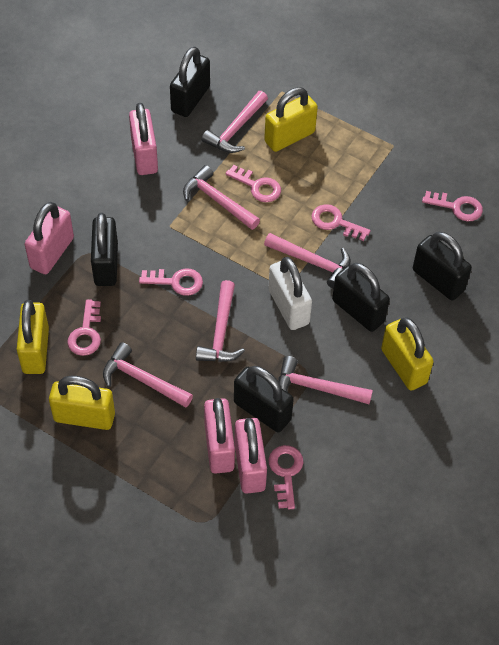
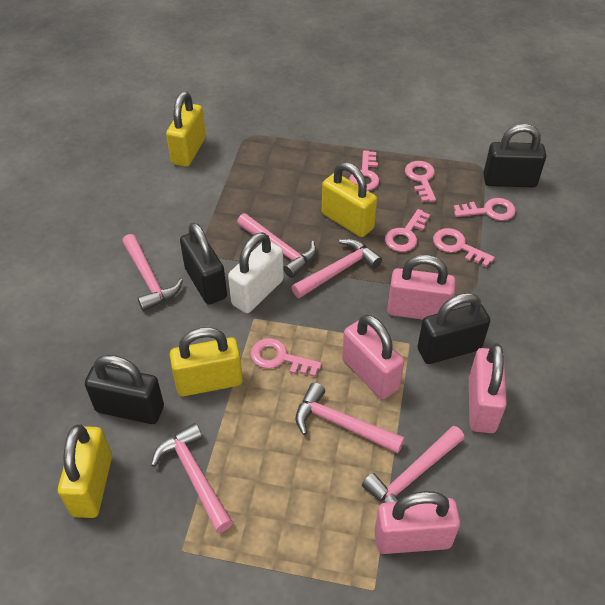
black padlock: [91,213,118,286] [170,46,210,117] [234,366,294,432] [332,263,390,332] [413,232,472,300] = 5 -> [85,355,164,424] [180,222,227,305] [418,293,490,364] [483,124,546,187] = 4

